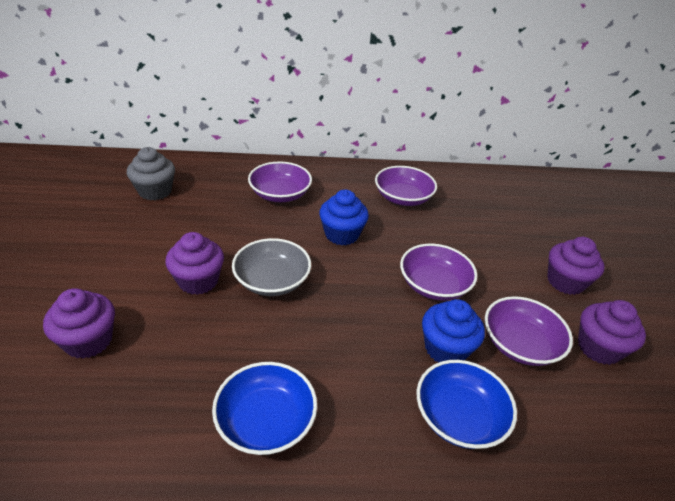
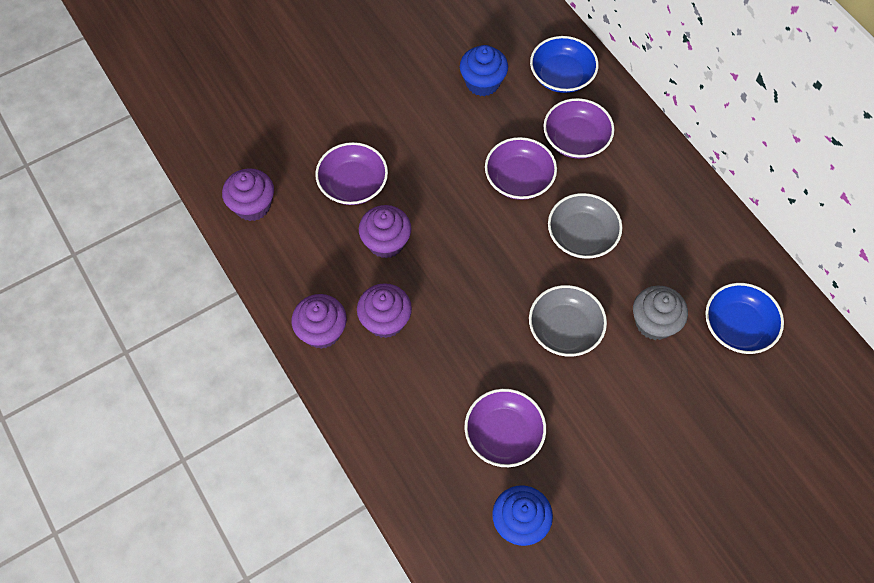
grey bowl: [232,238,311,296] = 1 -> [529,285,607,357] [548,193,623,259] = 2

